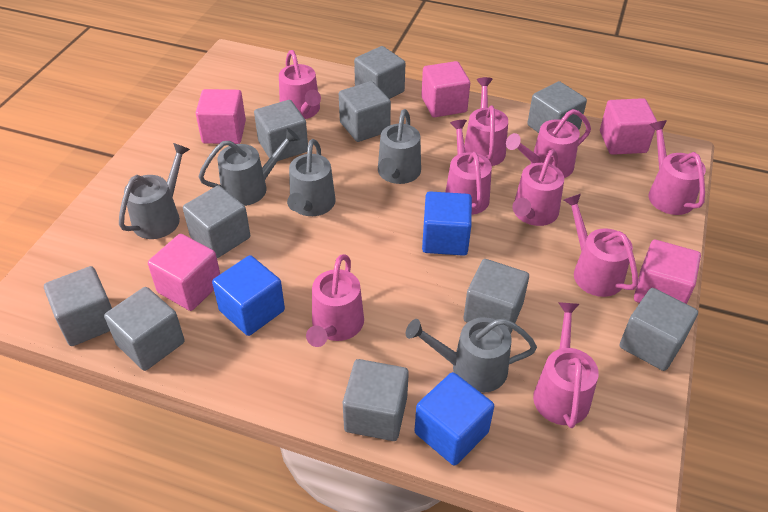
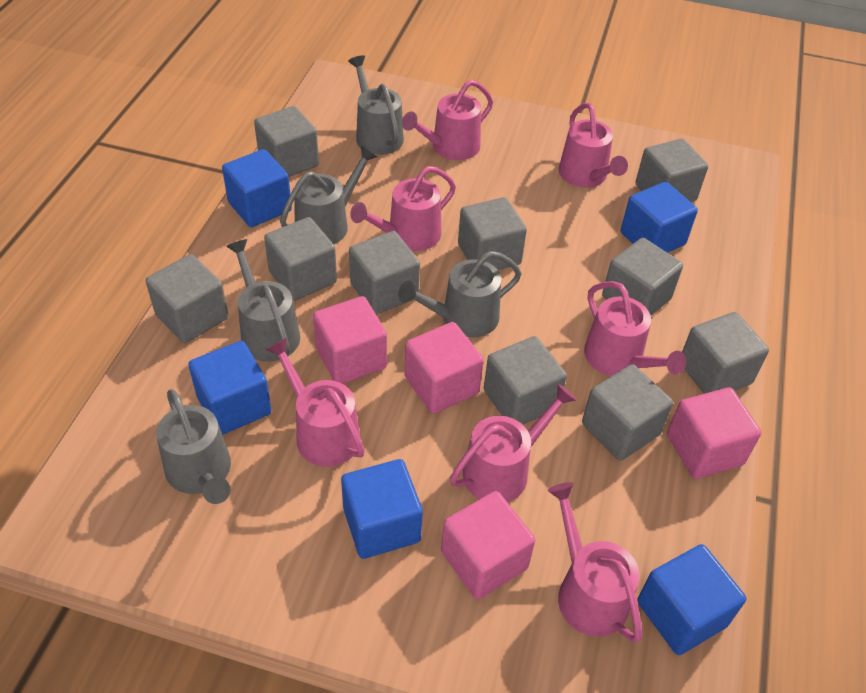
blue cube: [212,255,285,336] [414,372,494,466] [422,191,472,256] = 3 -> [188,341,272,435] [222,149,292,227] [341,459,423,559] [621,182,698,253] [637,544,747,655] = 5
pink cube: [148,234,220,311] [196,89,246,144] [421,61,470,118] [600,98,657,155] [634,240,701,304] = 5 -> [313,296,387,384] [405,322,484,414] [441,491,535,600] [667,387,762,479] = 4
pink watering can: [279,50,321,119] [306,254,364,347] [445,120,492,215] [464,77,508,166] [506,109,591,178] [512,149,564,226] [533,302,599,428] [564,194,638,297] [648,120,706,215] = 9 -> [265,338,365,467] [350,166,456,251] [402,80,493,160] [450,384,577,502] [548,482,642,643] [559,103,628,188] [584,281,686,376] = 7

